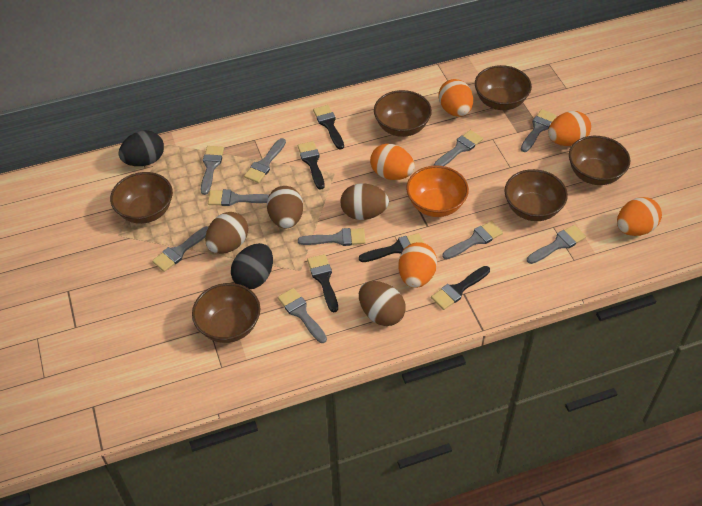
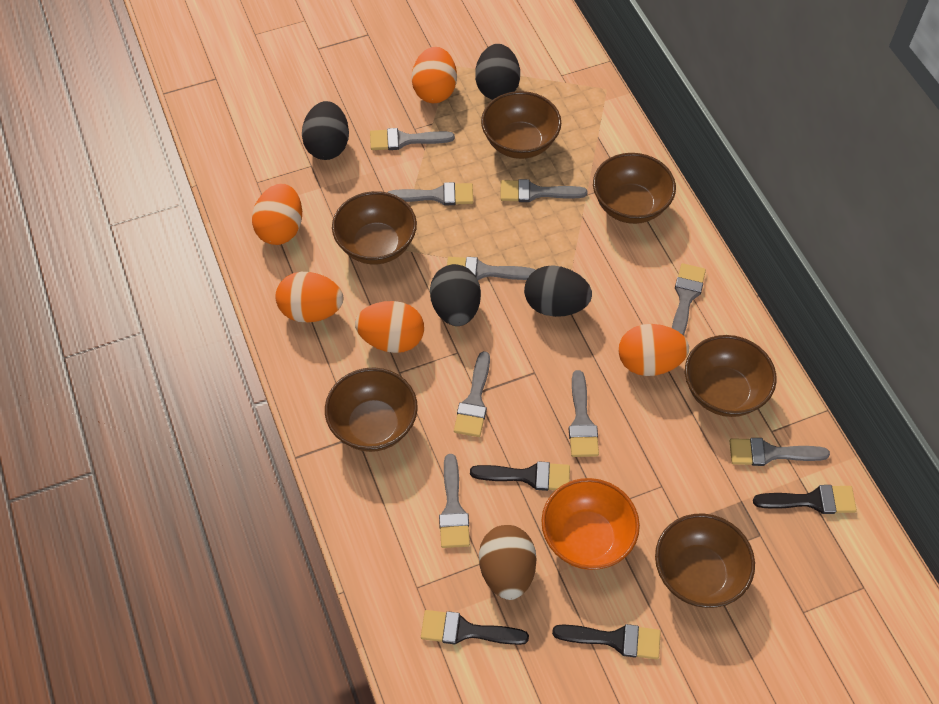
black brush: [298,141,325,190] [307,254,338,312] [313,105,344,150] [359,233,424,262] [431,266,490,310] = 5 -> [421,610,529,645] [470,461,570,491] [552,624,661,659] [753,485,857,514] = 4
black egg: [119,130,164,166] [231,243,273,289] = 2 -> [302,101,349,160] [430,264,481,326] [475,44,520,100] [524,265,592,317] = 4
brown egg: [205,212,248,254] [267,186,303,228] [341,183,389,220] [359,281,406,326] = 4 -> [479,525,537,600] = 1
grey brush: [152,226,209,272] [201,146,224,195] [208,189,269,206] [244,138,286,183] [278,288,327,343] [298,228,366,246] [434,130,483,166] [442,221,503,259] [521,109,557,152] [527,225,586,264] = 10 -> [370,128,455,150] [387,182,473,205] [439,454,470,548] [447,257,535,280] [454,351,490,437] [501,179,587,202] [569,370,599,457] [672,263,706,336] [729,438,830,466] = 9

